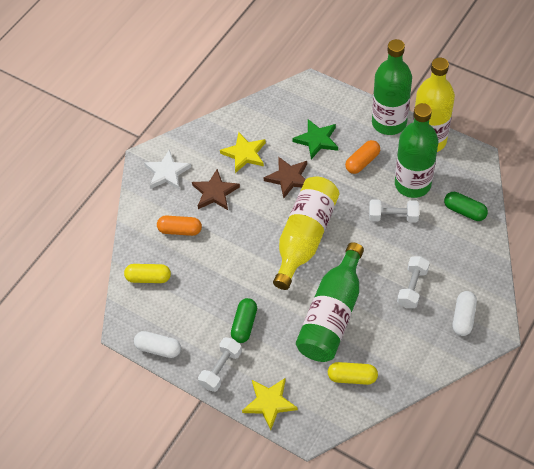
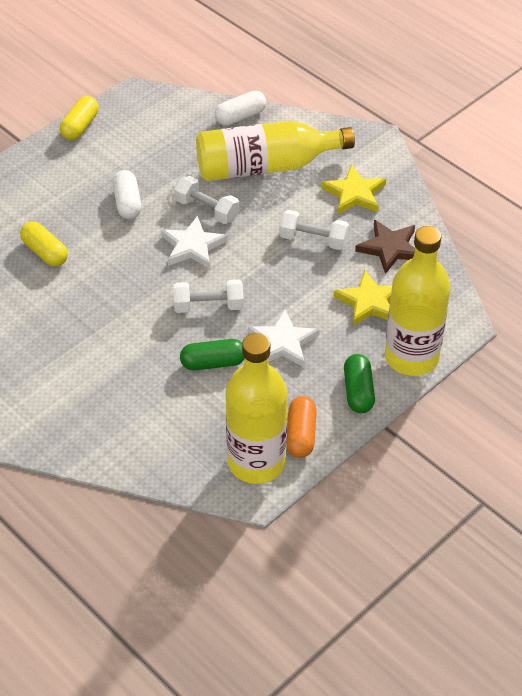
brown star: [192,169,240,210] [263,156,307,198] = 2 -> [355,220,415,274] = 1
green bottle: [296,242,364,362] [372,39,412,135] [395,103,438,198] = 3 -> none = 0
green star: [292,119,338,159] = 1 -> none = 0
orange capsule: [157,216,202,236] [345,140,380,174] = 2 -> [287,396,317,458] = 1
white star: [144,150,191,190] = 1 -> [161,216,228,269] [248,309,320,367] = 2
yellow bottle: [273,176,339,290] [413,58,455,152] = 2 -> [196,121,355,181] [226,333,287,484] [385,226,451,376] = 3

